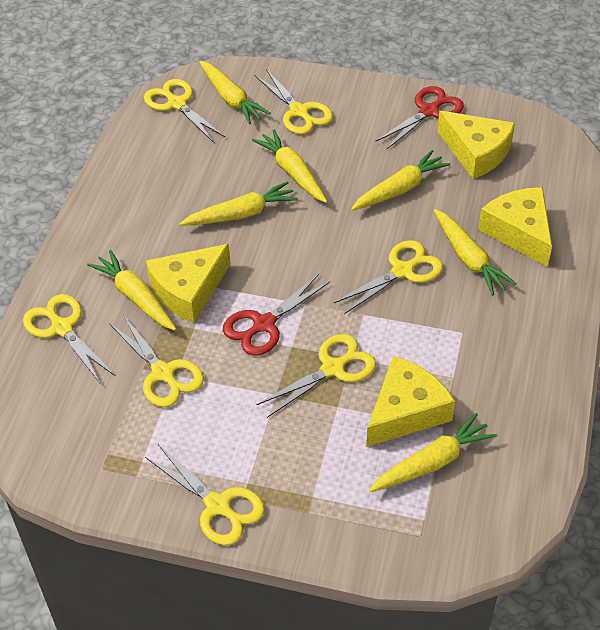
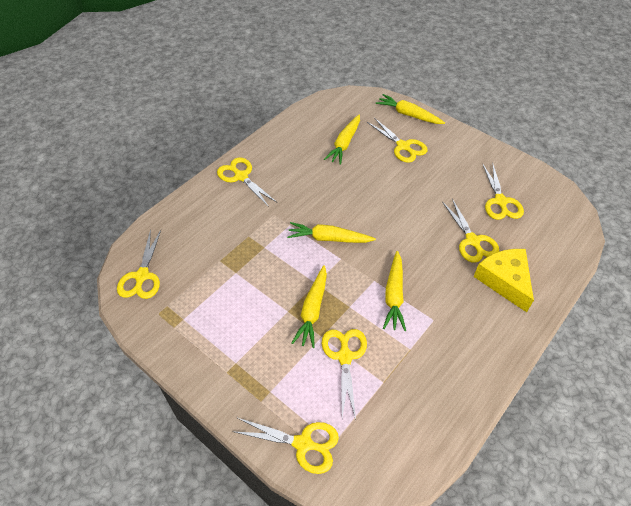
red scissors: [223,274,330,356] [376,86,464,150] = 2 -> none = 0
yellow carrot: [87,250,176,331] [179,181,298,226] [199,61,271,124] [252,129,327,203] [351,150,451,211] [369,413,497,492] [434,209,517,296] = 7 -> [287,222,376,243] [292,265,327,348] [324,114,360,165] [376,94,445,124] [383,251,406,331] = 5
yellow cheese: [146,244,231,323] [366,356,455,447] [437,111,515,179] [478,187,552,267] = 4 -> [474,249,534,312] = 1

